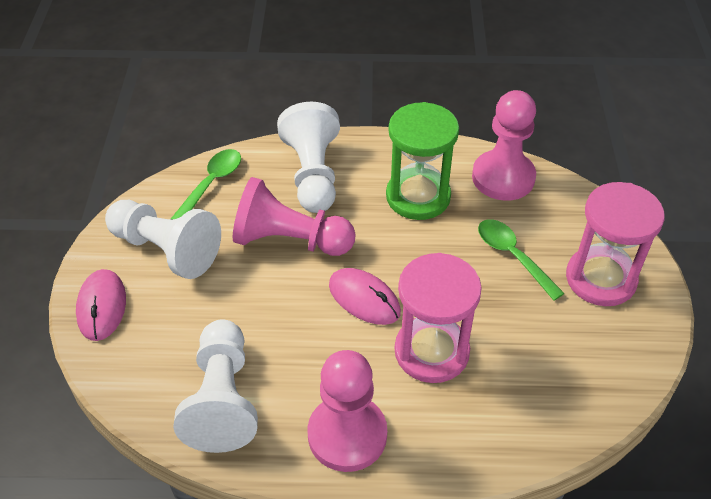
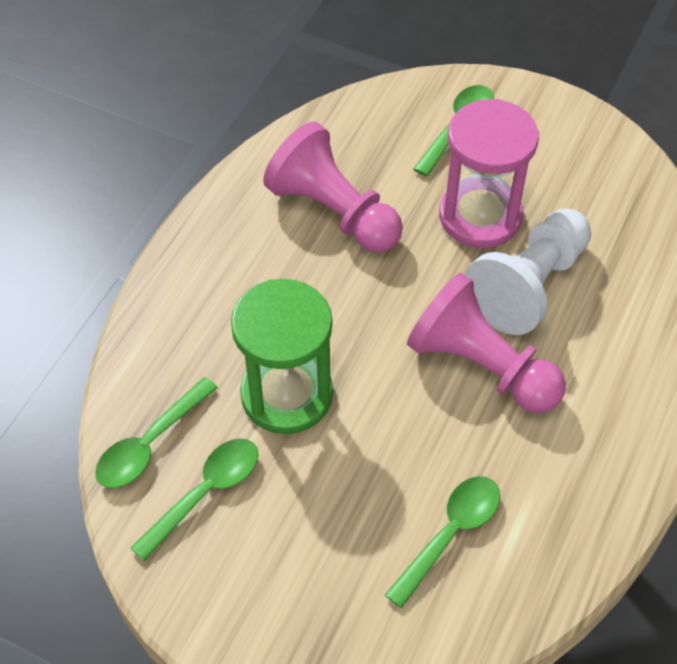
green spoon: [171,149,241,219] [478,219,565,301] = 2 -> [95,377,218,488] [130,438,259,561] [385,476,500,608] [413,85,494,176] = 4
pink hourglass: [395,253,482,383] [566,182,665,306] = 2 -> [439,99,539,248] = 1
pink mouse: [76,269,126,341] [329,268,401,325] = 2 -> none = 0
pink pawn: [233,177,356,256] [307,350,387,472] [472,90,536,201] = 3 -> [263,122,403,253] [407,273,566,413] = 2
white pawn: [105,200,221,279] [173,319,258,453] [277,102,340,213] = 3 -> [465,208,591,335] = 1

